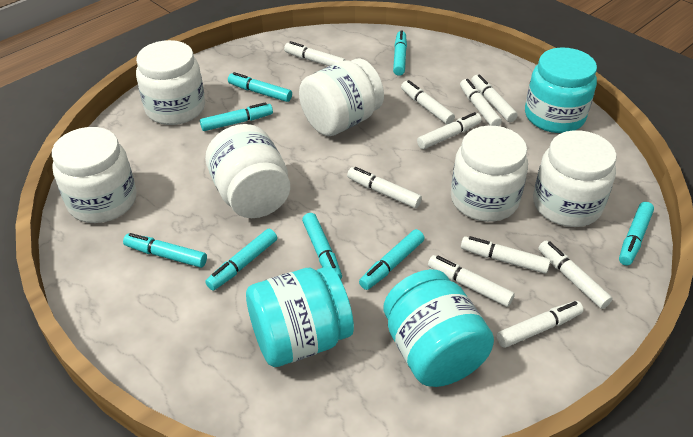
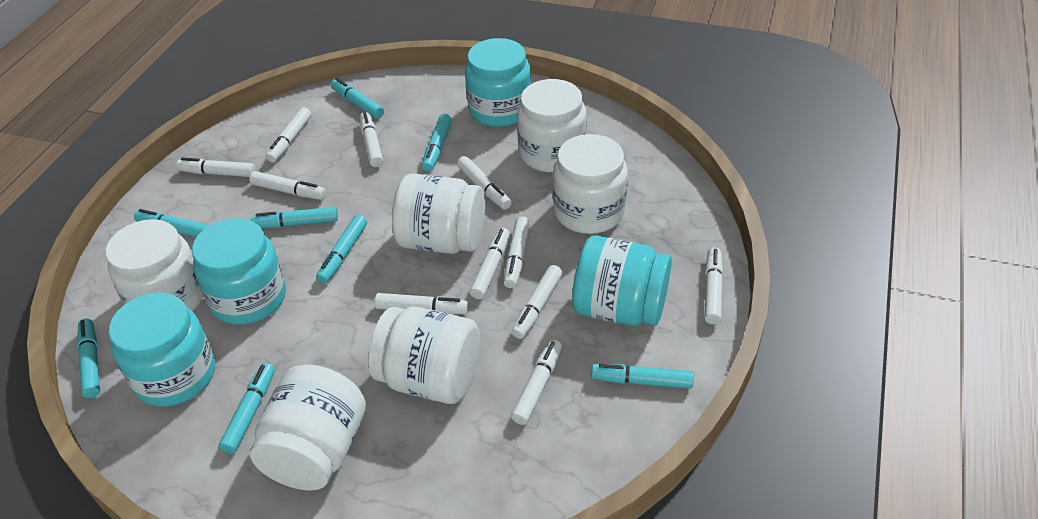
turquoise jar: [246,266,354,367] [384,269,494,387] [525,47,597,133] = 3 -> [109,293,215,407] [192,218,286,325] [465,38,531,127] [572,236,672,326] = 4
white marker: [284,41,345,66] [347,167,422,208] [401,80,455,124] [417,112,482,149] [428,255,515,307] [460,79,502,126] [461,236,551,274] [471,74,518,122] [497,301,583,348] [538,241,613,309] = 10 -> [176,157,256,177] [249,171,326,200] [266,107,311,163] [360,112,383,167] [375,293,468,314] [457,156,512,210] [470,228,510,299] [503,216,530,288] [511,339,562,425] [512,265,563,339] [704,248,723,324] = 11

